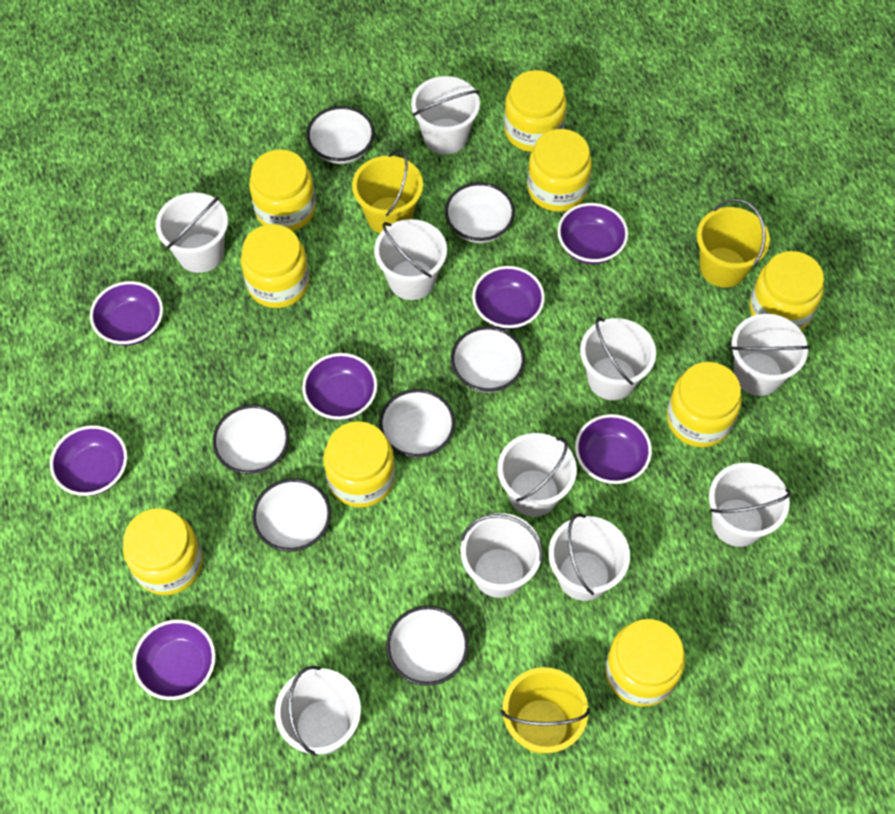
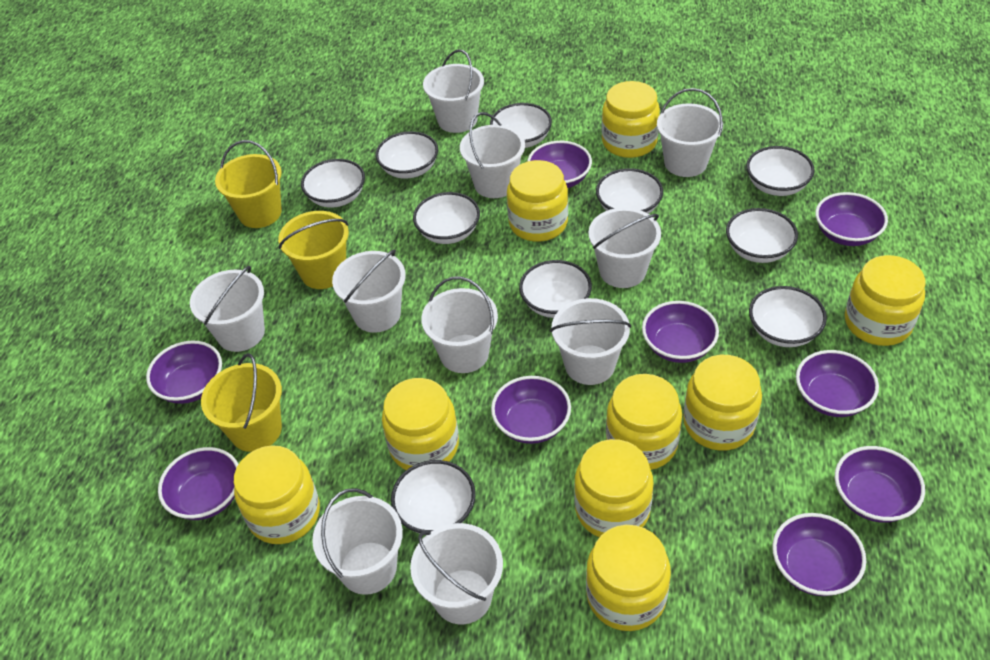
purple bowl: [50,425,128,496] [90,281,163,346] [132,619,216,700] [302,353,377,420] [472,266,545,330] [557,203,628,264] [575,414,652,484] = 7 -> [146,341,222,404] [158,447,239,520] [491,376,571,444] [527,141,592,188] [642,301,719,363] [772,513,866,596] [796,350,879,417] [815,192,888,246] [835,446,925,523] = 9
white bowl: [212,405,289,474] [252,478,331,552] [307,106,375,164] [379,389,455,458] [386,606,469,686] [445,182,515,243] [451,326,525,393] = 7 -> [301,159,365,208] [375,131,438,179] [391,460,476,534] [413,192,480,244] [490,103,552,148] [519,260,592,318] [596,168,663,214] [726,208,798,263] [746,146,815,196] [749,286,827,347] = 10

